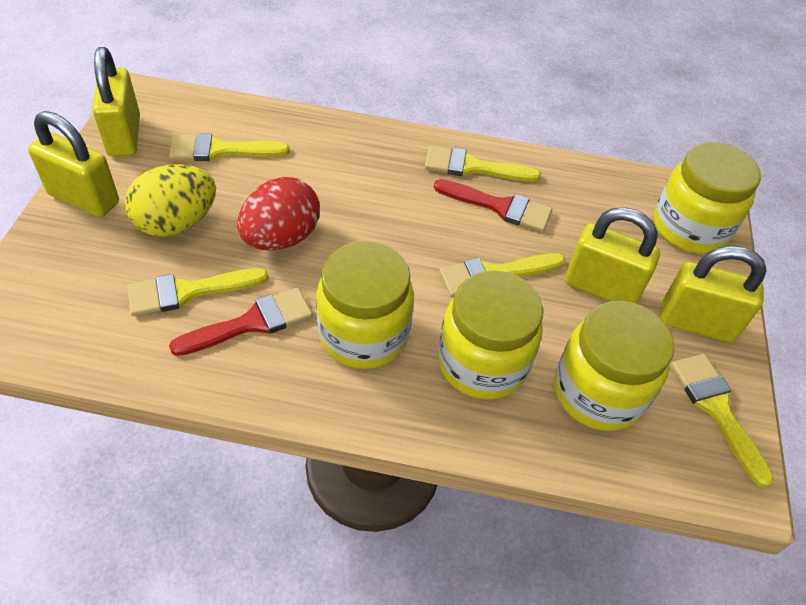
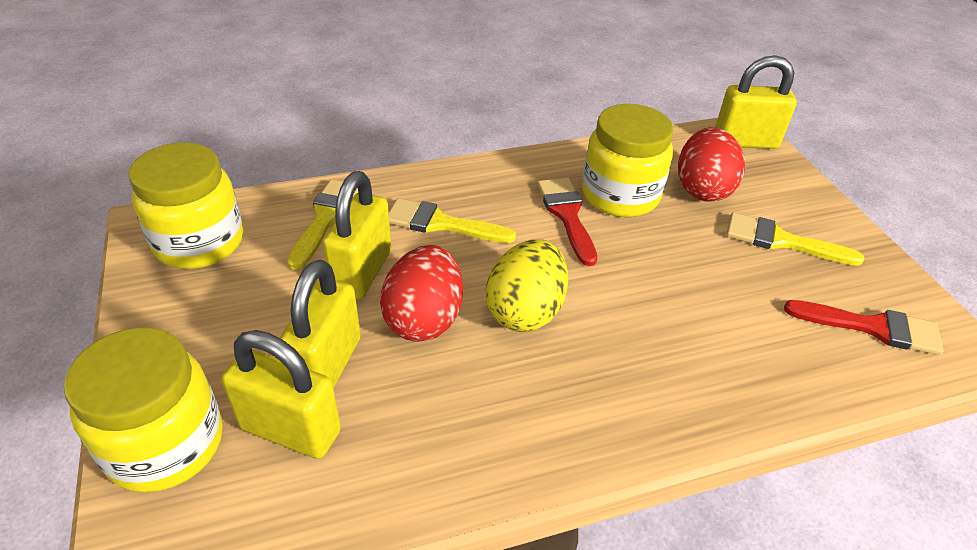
red egg: [237,177,320,250] = 1 -> [380,245,463,342] [678,127,745,202] = 2
yellow brush: [127,268,268,316] [169,133,290,161] [425,146,541,182] [439,253,565,297] [671,354,774,488] = 5 -> [287,179,358,270] [389,198,516,243] [726,212,864,266] = 3
yellow jar: [316,241,414,369] [438,270,543,399] [554,301,674,431] [654,142,761,254] = 4 -> [64,327,223,493] [129,142,243,269] [582,104,674,217] = 3

